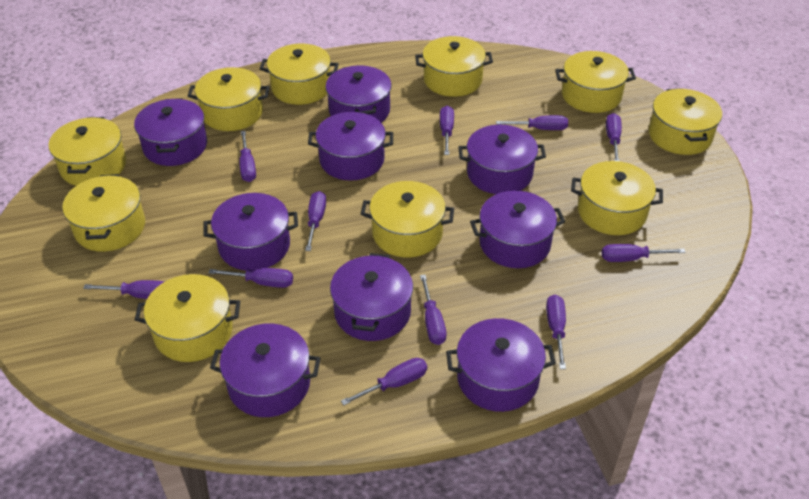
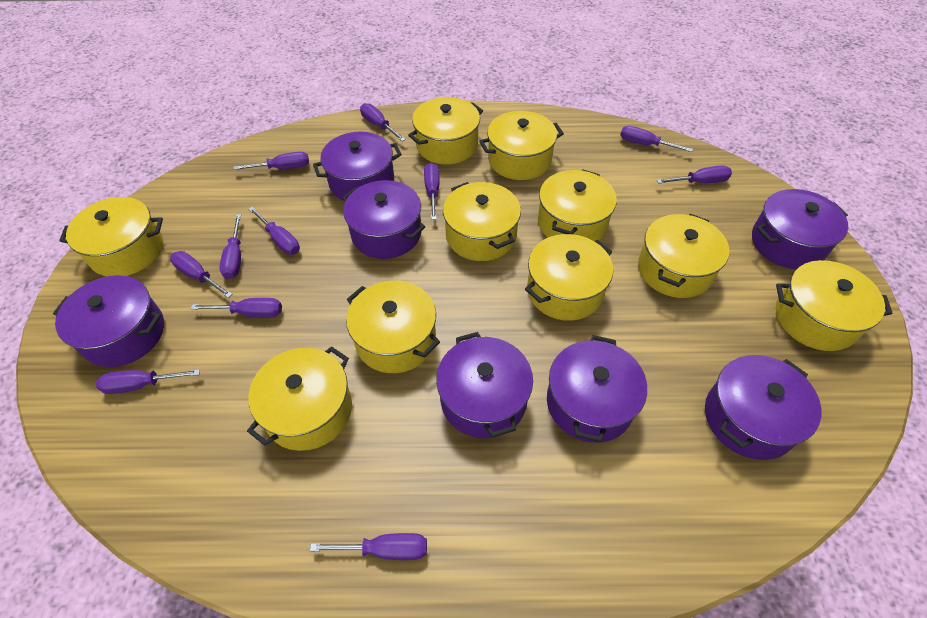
purple pot: [134,98,207,166] [203,193,298,271] [210,323,321,417] [308,112,393,181] [326,65,392,123] [330,253,413,341] [446,318,556,412] [458,125,546,194] [470,191,565,268] = 9 -> [53,275,164,367] [313,132,402,201] [342,180,425,259] [436,332,533,438] [547,335,647,443] [705,355,822,460] [752,189,848,269] = 7

